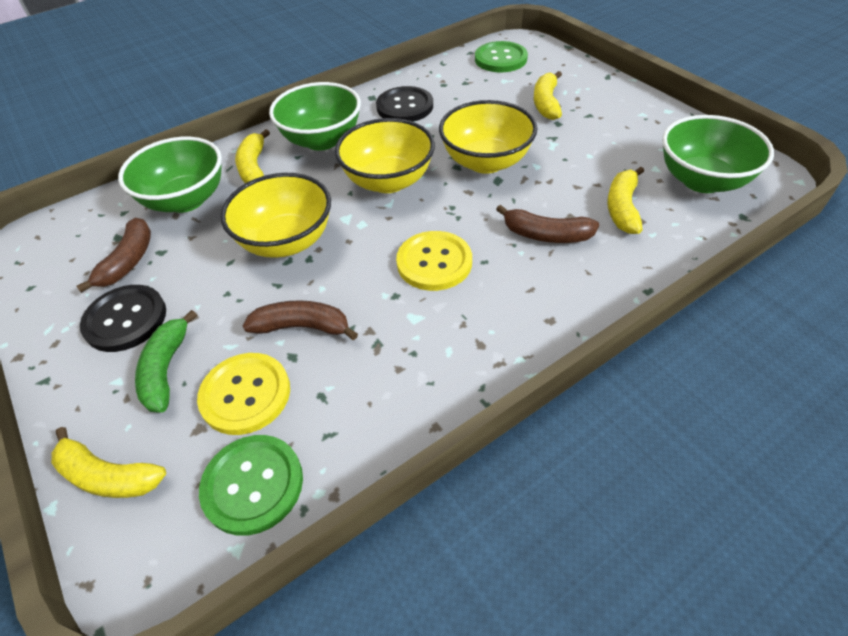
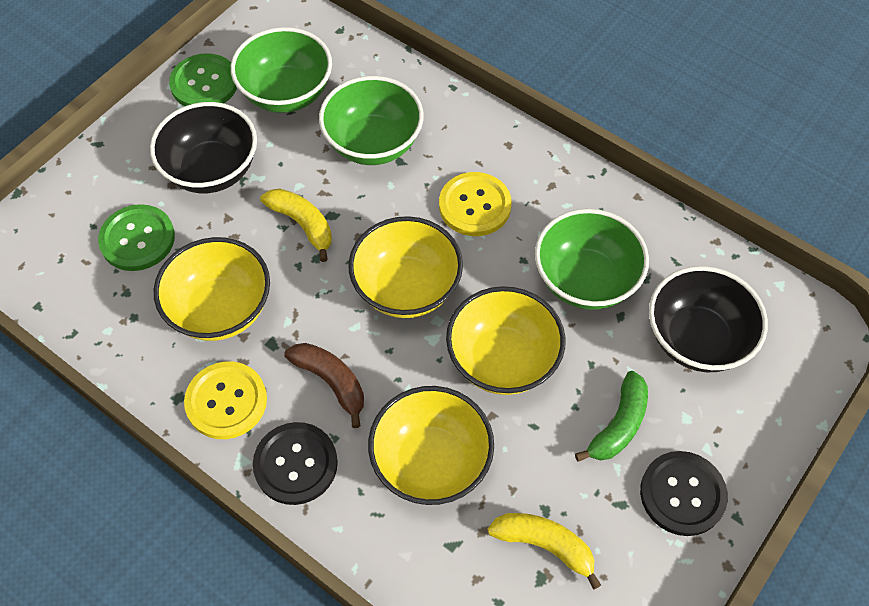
black bowl: none = 0 -> [150,102,257,193] [649,266,768,372] = 2
brown banana: [77,218,151,293] [243,300,358,340] [496,205,599,243] = 3 -> [284,343,364,428] = 1
yellow banana: [51,427,166,498] [235,129,270,183] [534,71,562,120] [607,166,644,234] = 4 -> [260,189,332,262] [488,513,601,590] = 2
yellow bowl: [220,173,331,258] [335,118,435,193] [439,100,538,174] = 3 -> [154,237,270,341] [349,216,463,318] [368,386,494,505] [446,286,566,395] = 4

